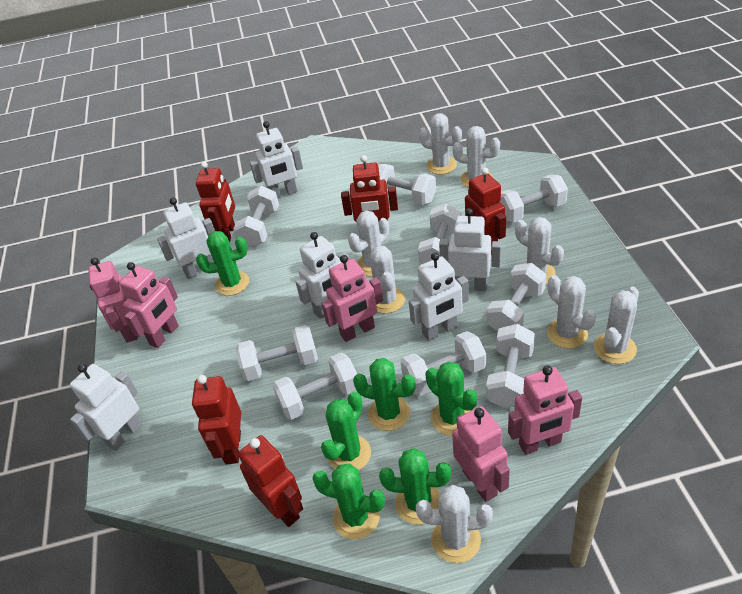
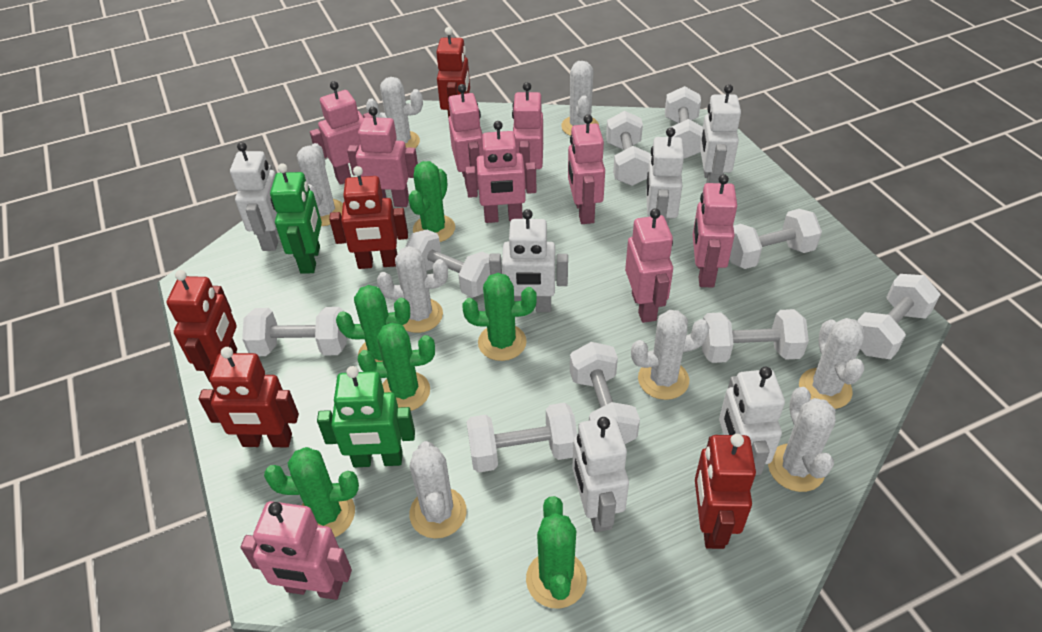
green robot: none = 0 -> [270,163,322,274] [317,366,415,467] = 2
pink robot: [88,258,138,343] [119,262,179,348] [321,255,383,342] [452,406,510,502] [508,366,582,455] = 5 -> [240,501,352,600] [310,81,373,185] [347,107,418,207] [448,84,483,190] [465,121,537,223] [512,82,543,189] [568,114,605,224] [625,208,673,323] [693,174,737,288] = 9

